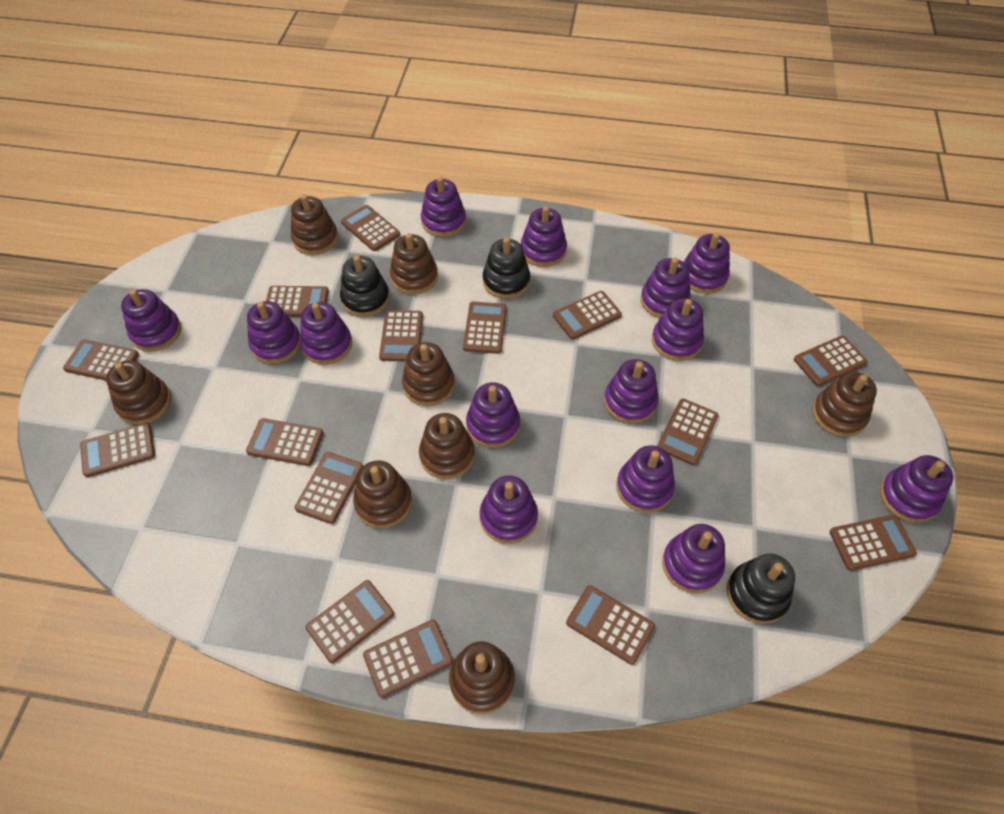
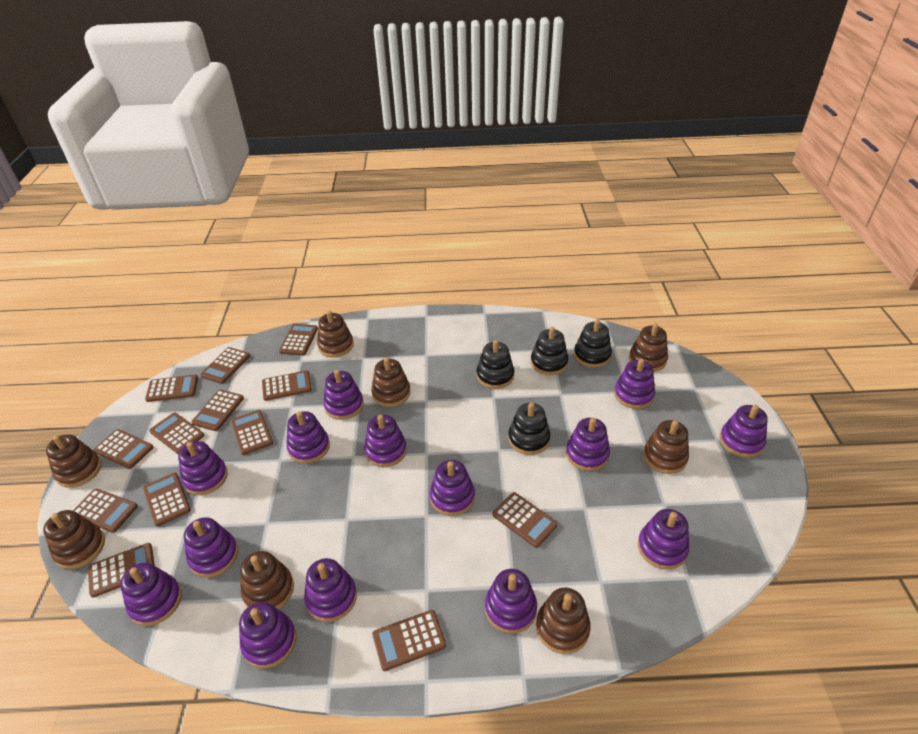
black stacking toy: [340,255,389,317] [483,237,530,299] [727,554,795,624] = 3 -> [477,340,514,389] [508,402,550,455] [531,327,568,375] [574,320,612,368] = 4
brown calculator: [63,340,139,380] [80,423,155,477] [246,418,323,466] [266,286,329,317] [295,452,363,524] [306,580,394,663] [341,205,400,251] [363,620,453,698] [379,310,423,361] [463,301,507,354] [553,291,622,340] [566,585,655,665] [657,398,719,465] [794,336,868,386] [830,515,917,571] = 15 -> [73,488,138,533] [88,543,155,598] [94,429,153,469] [143,473,191,527] [145,374,198,402] [149,413,204,454] [191,390,244,431] [200,347,250,384] [231,410,273,455] [262,370,312,401] [279,324,318,356] [372,610,446,671] [493,492,558,548] = 13

